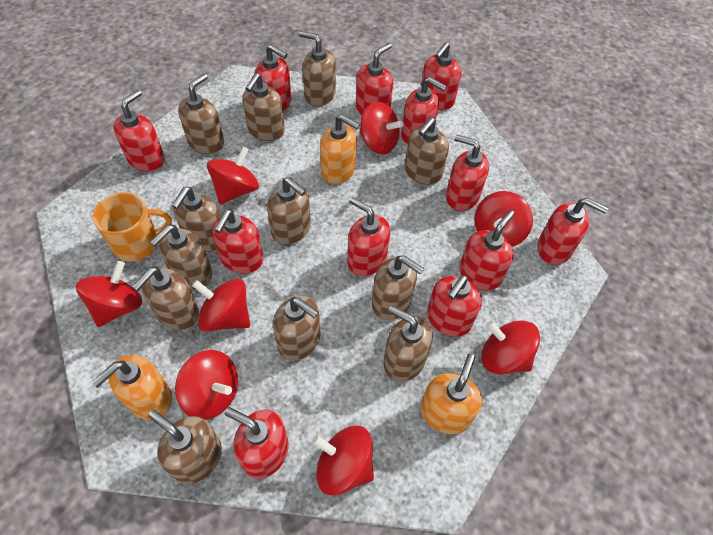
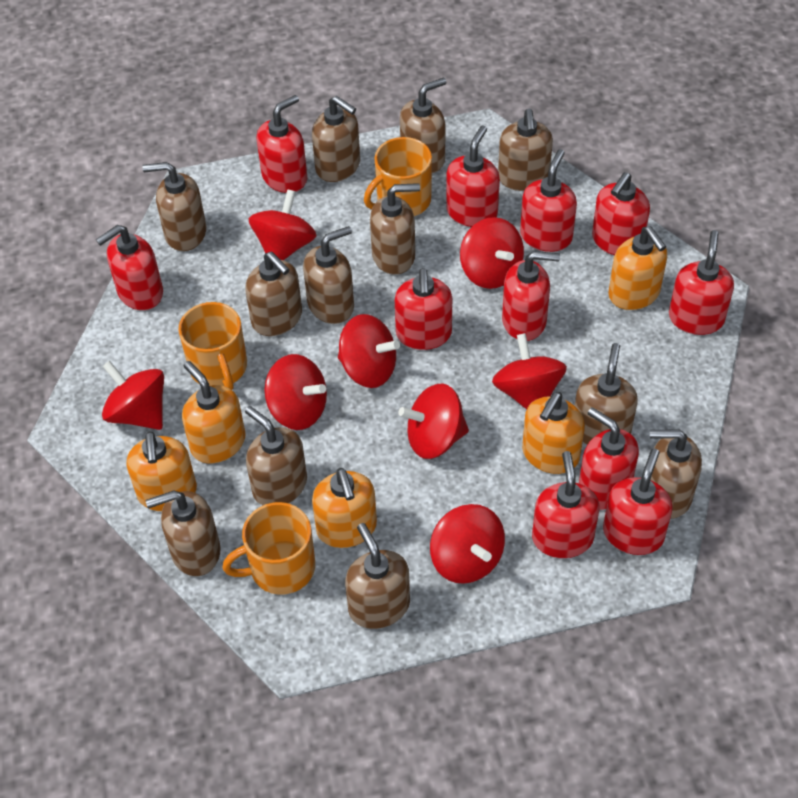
orange mug: [93,193,172,261] = 1 -> [179,302,247,390] [222,502,315,595] [364,137,432,216] = 3
orange soap dispenser: [92,355,172,420] [320,114,360,184] [420,354,482,434] = 3 -> [126,431,197,511] [182,361,245,463] [312,468,377,548] [522,392,585,474] [608,226,667,310] = 5
red soap dispenser: [113,90,165,171] [212,209,264,274] [225,407,289,479] [254,44,292,111] [347,197,390,276] [356,43,393,115] [401,77,447,144] [421,42,461,110] [427,275,482,337] [446,135,489,211] [459,210,514,290] [537,198,608,265] = 12 -> [96,225,163,310] [257,95,307,193] [395,268,452,350] [446,126,500,227] [502,251,560,341] [520,149,577,252] [532,451,599,558] [579,407,639,510] [592,172,650,255] [603,448,673,555] [669,230,734,335] = 11

